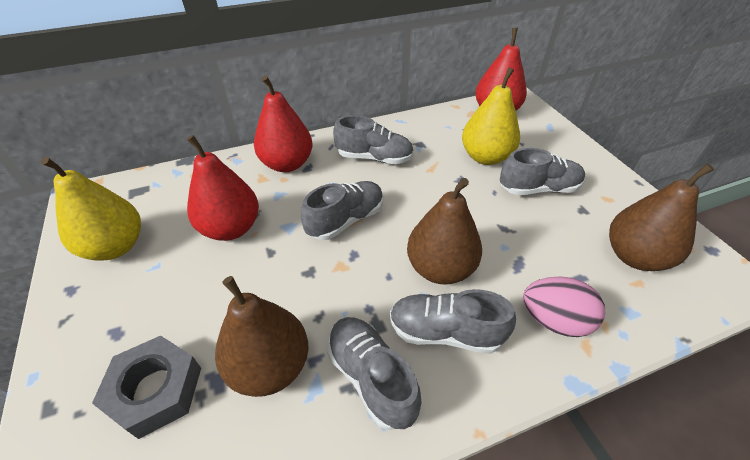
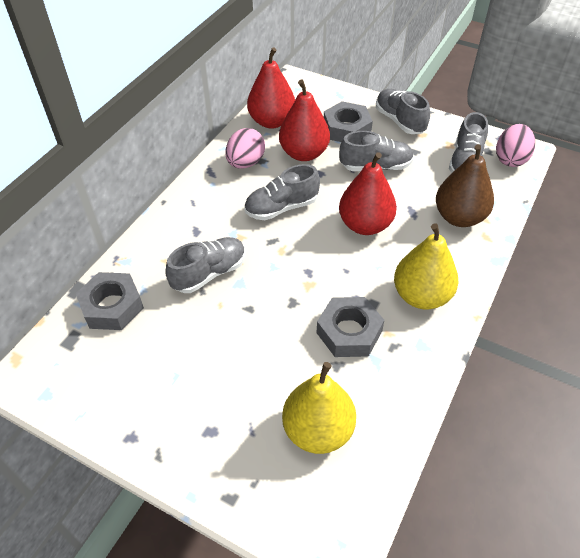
brown pear: [215,276,309,397] [407,178,482,285] [609,163,714,271] = 3 -> [436,144,494,227] = 1
grey nut: [92,336,201,439] = 1 -> [76,272,144,330] [317,297,384,357] [324,101,373,142] = 3
pink egg: [523,277,605,337] = 1 -> [225,128,265,169] [496,124,535,167] = 2

